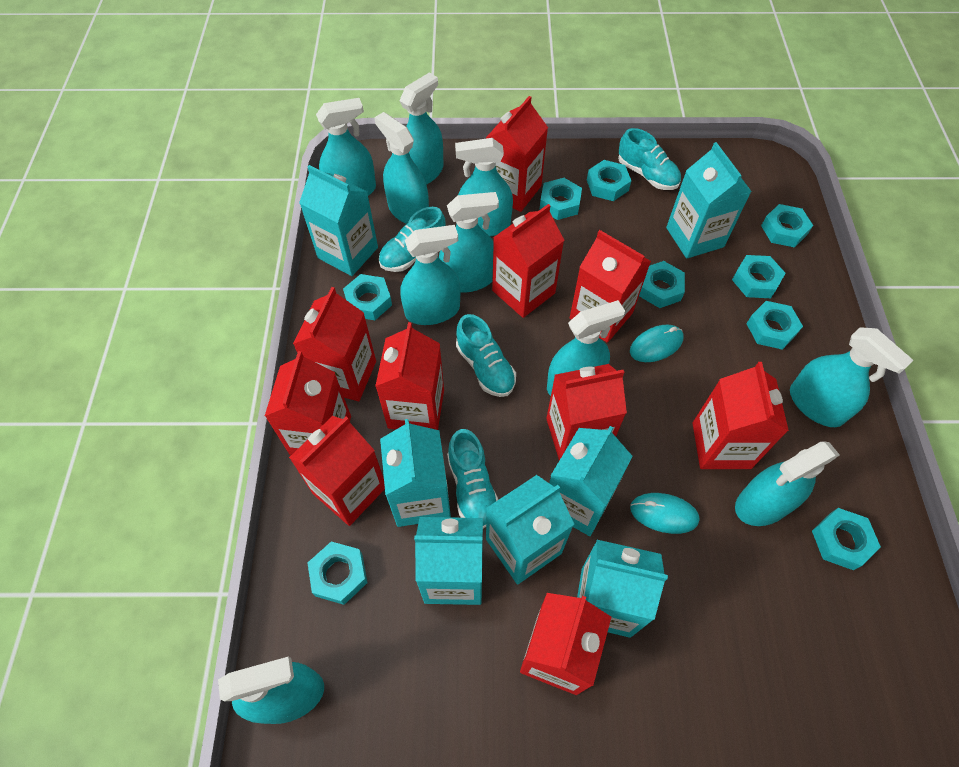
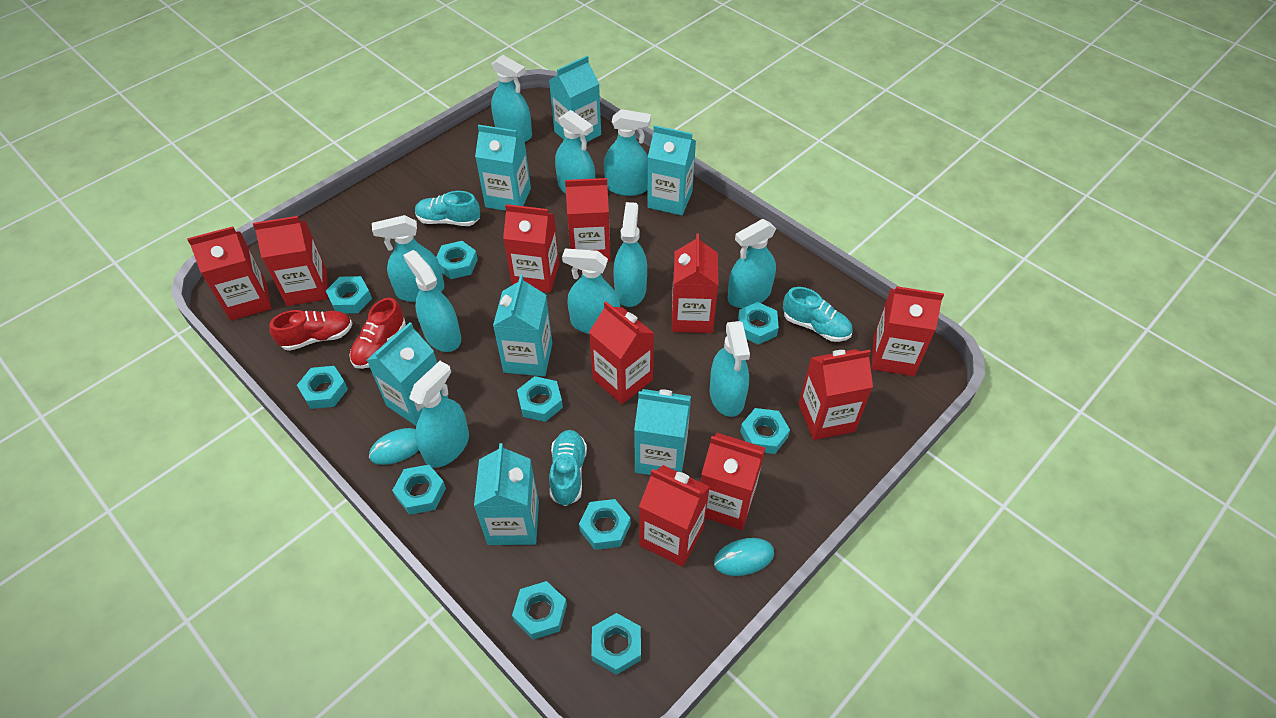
red shoe: none = 0 -> [269,310,352,351] [349,298,406,369] = 2
turquoise nut: [308,541,368,605] [343,274,392,320] [540,178,582,220] [587,160,631,201] [639,261,685,308] [732,255,785,298] [746,301,803,350] [761,204,813,248] [812,508,881,570] = 9 -> [297,366,348,409] [326,276,372,313] [392,465,446,515] [436,241,478,279] [512,581,567,640] [517,376,563,422] [579,499,631,550] [591,613,641,675] [738,302,779,345] [740,408,790,454] = 10
turquoise shoe: [378,207,446,272] [447,429,498,529] [456,314,516,397] [618,128,681,190] = 4 -> [415,191,480,226] [549,430,587,506] [783,287,852,342] = 3

